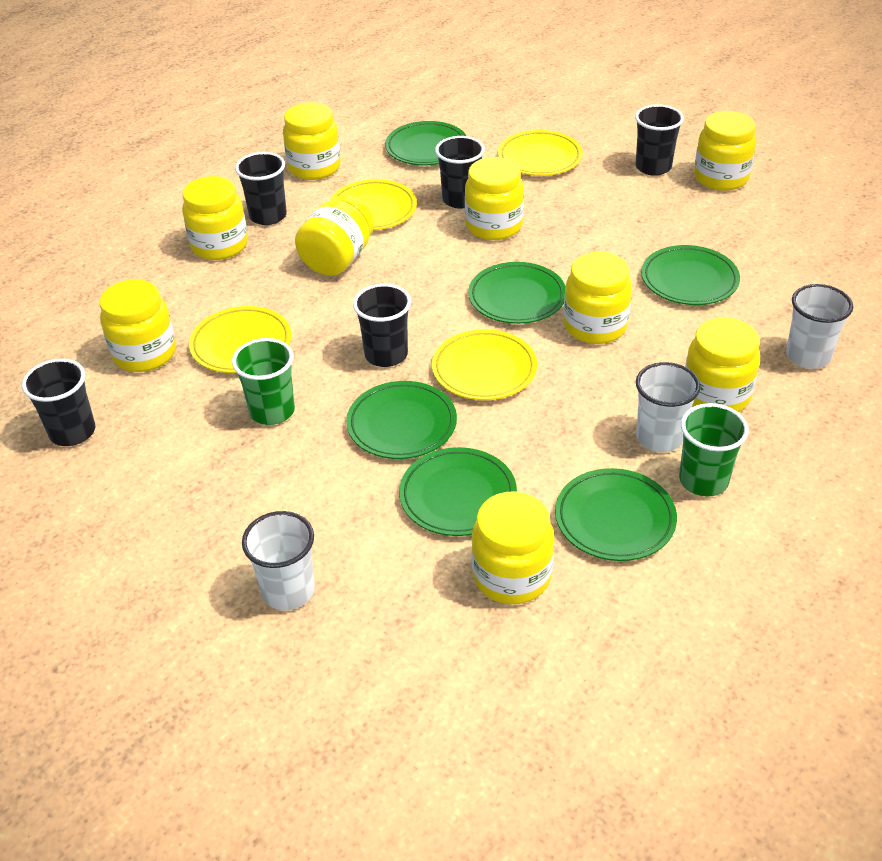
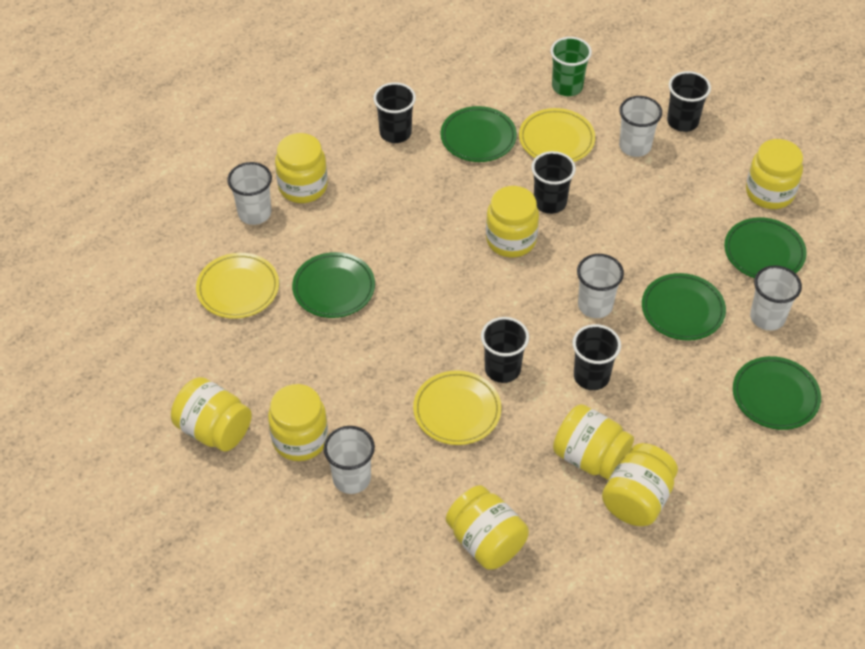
green cup: [232,338,295,425] [679,403,749,497] = 2 -> [550,37,592,96] = 1
green plate: [346,381,457,459] [385,121,466,165] [399,447,517,536] [468,262,566,324] [555,468,677,561] [641,245,740,305] = 6 -> [292,252,375,318] [441,106,517,162] [642,273,726,341] [724,217,807,278] [733,356,821,430] = 5
white cup: [242,511,315,611] [636,362,701,452] [786,284,853,369] = 3 -> [227,162,272,225] [323,426,375,494] [577,254,624,318] [619,96,662,157] [750,265,802,330] = 5
yellow jar: [99,279,176,372] [182,176,248,260] [283,102,341,180] [295,195,374,276] [465,157,524,240] [471,491,554,604] [564,252,632,344] [685,317,760,412] [694,111,757,191] = 9 -> [171,377,252,452] [268,384,328,461] [275,133,328,203] [446,485,529,569] [486,186,539,257] [553,404,634,480] [602,443,678,526] [746,139,803,209] = 8
yellow plate: [189,306,291,373] [329,179,417,230] [432,329,537,400] [498,130,583,176] = 4 -> [196,253,279,319] [413,370,501,445] [519,108,595,162] = 3

